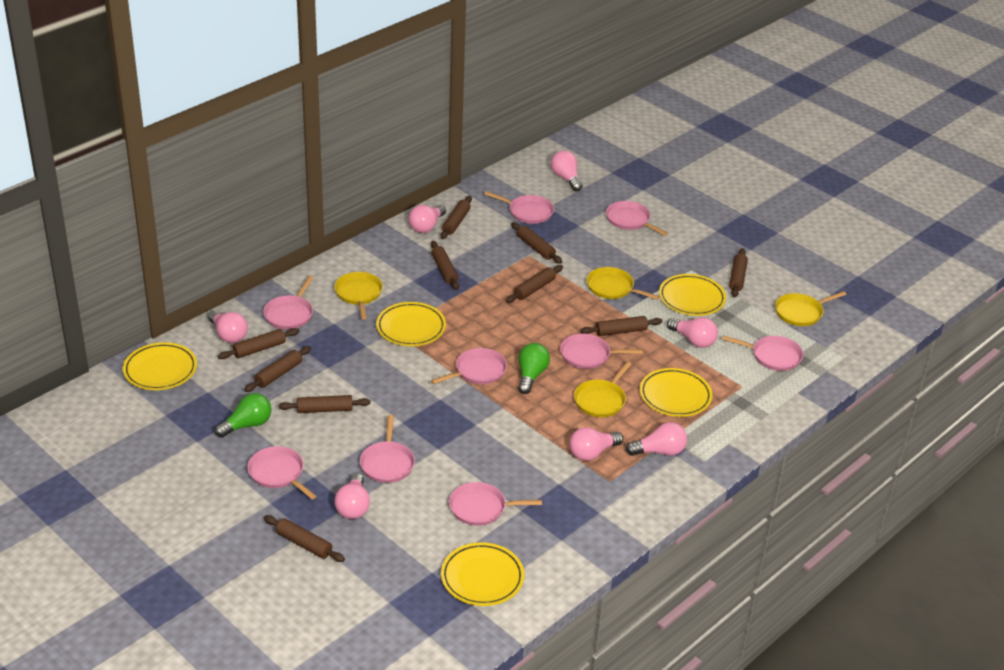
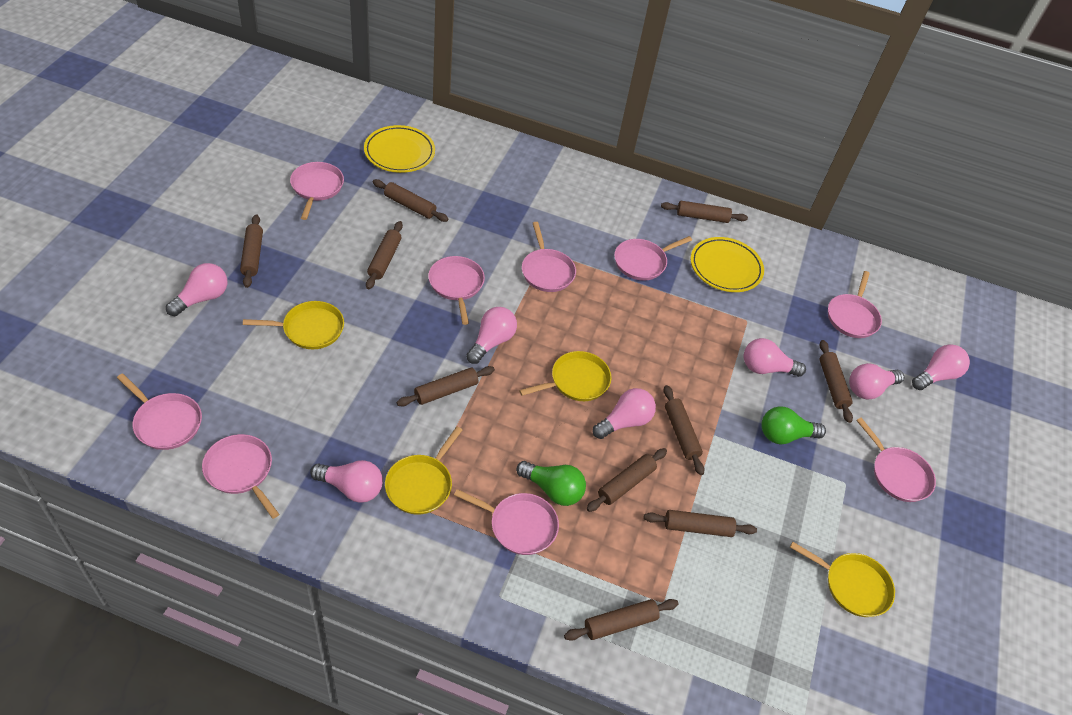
yellow plate: [123,342,197,390] [376,302,446,346] [441,542,524,606] [640,368,712,417] [659,274,726,316] = 5 -> [364,125,435,173] [691,237,764,292] = 2

